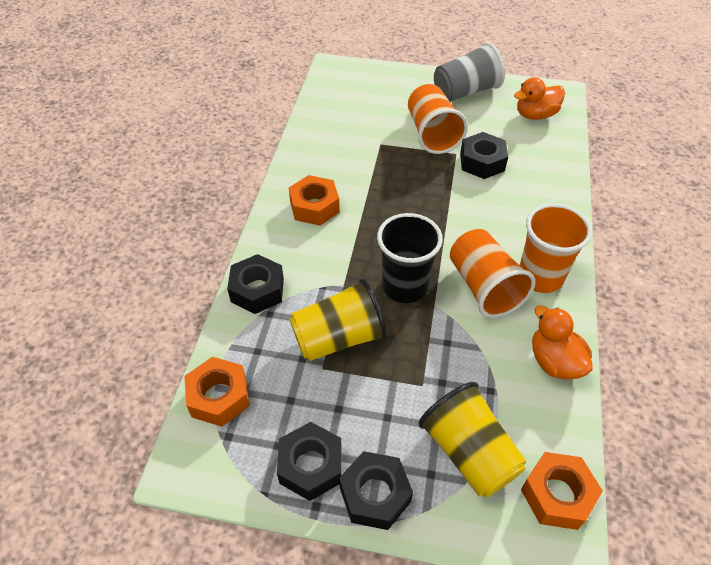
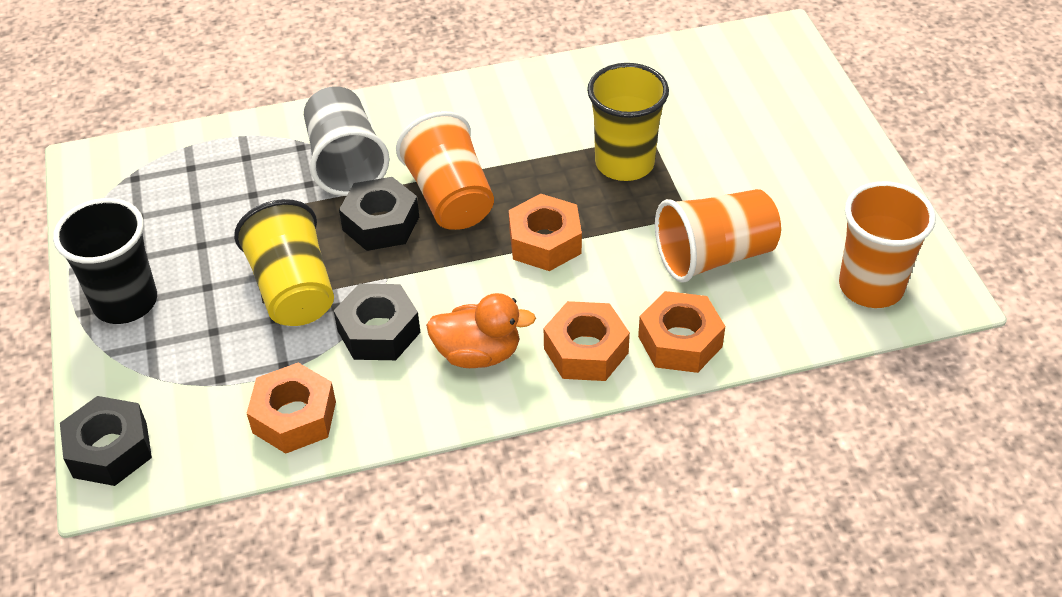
black nut: [227,254,284,314] [277,422,342,501] [339,451,413,530] [460,132,508,179] = 4 -> [60,396,152,486] [334,284,421,360] [339,177,419,251] = 3
orange duck: [514,77,565,120] [532,305,593,379] = 2 -> [426,293,536,368] = 1
orange nut: [184,357,249,427] [289,175,340,226] [521,452,603,530] = 3 -> [247,363,336,454] [509,194,582,271] [544,301,630,381] [638,291,725,373] = 4

